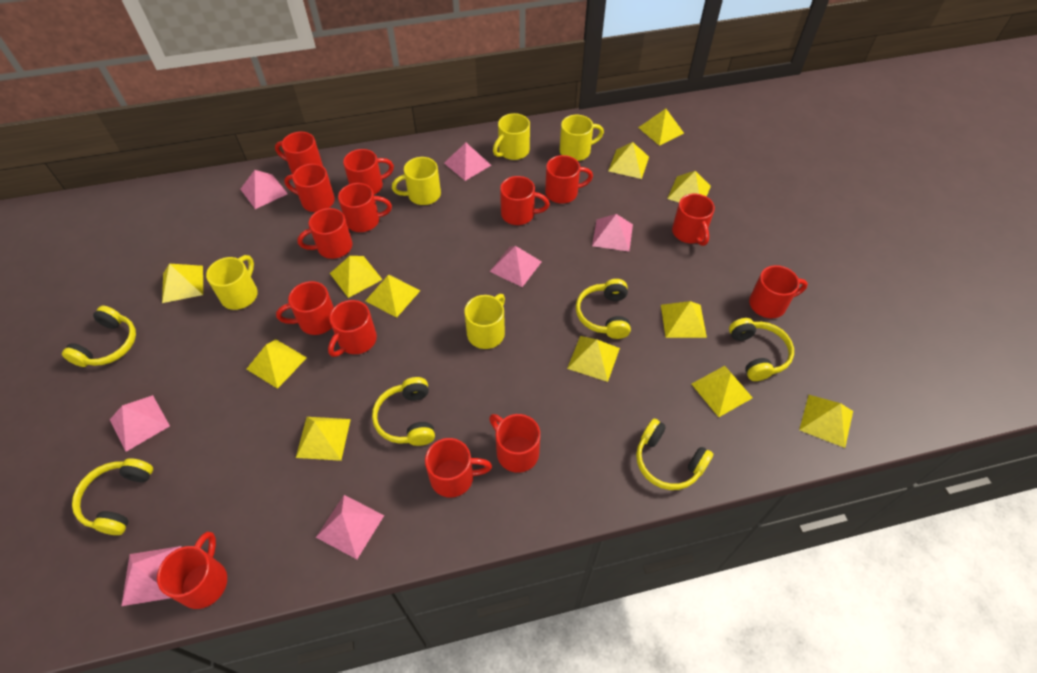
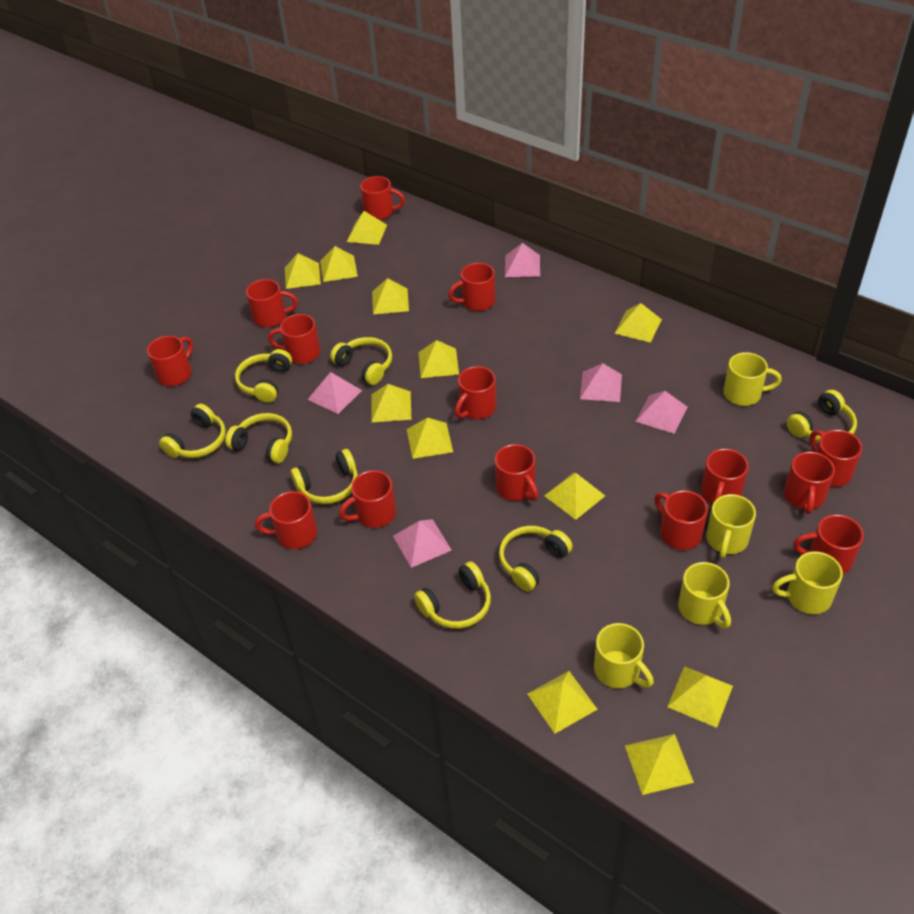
pink pyramid: [110,395,170,452] [121,546,181,606] [240,170,288,209] [316,495,384,559] [444,143,491,181] [489,246,542,287] [592,214,633,251] = 7 -> [308,372,362,414] [393,519,452,568] [505,243,540,277] [580,363,622,402] [635,391,688,434] = 5
yellow headphones: [62,305,136,367] [72,458,153,535] [372,377,435,446] [576,279,631,339] [636,419,713,490] [729,318,794,381] = 6 -> [159,404,226,458] [225,413,292,463] [235,349,292,403] [290,449,358,504] [330,337,392,385] [414,561,491,629] [499,526,573,591] [787,390,857,442] = 8

